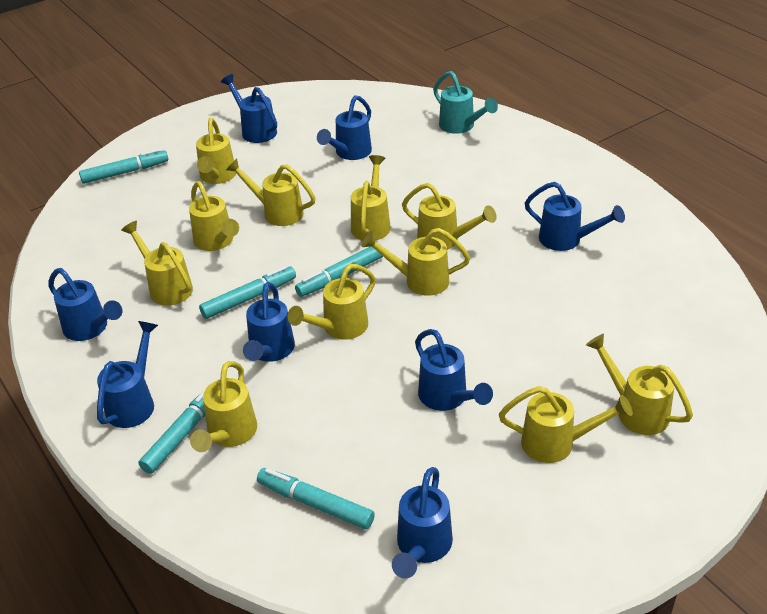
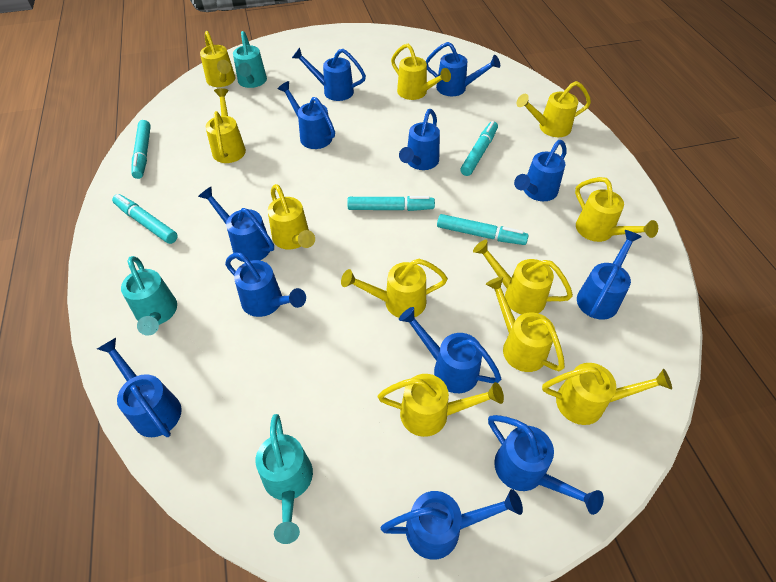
blue watering can: [48,268,122,341] [97,321,158,428] [221,74,277,143] [243,282,295,362] [317,95,372,160] [392,467,453,578] [415,329,493,411] [525,182,625,251] = 8 -> [97,338,182,437] [198,187,274,262] [225,253,306,317] [278,81,335,149] [292,48,366,101] [381,489,523,560] [399,109,440,170] [399,307,501,393] [426,42,500,96] [488,415,604,515] [514,140,567,201] [577,230,642,319] = 12
turquoise watering can: [433,71,498,134] = 1 -> [121,256,177,336] [233,31,267,88] [255,414,313,544] = 3

